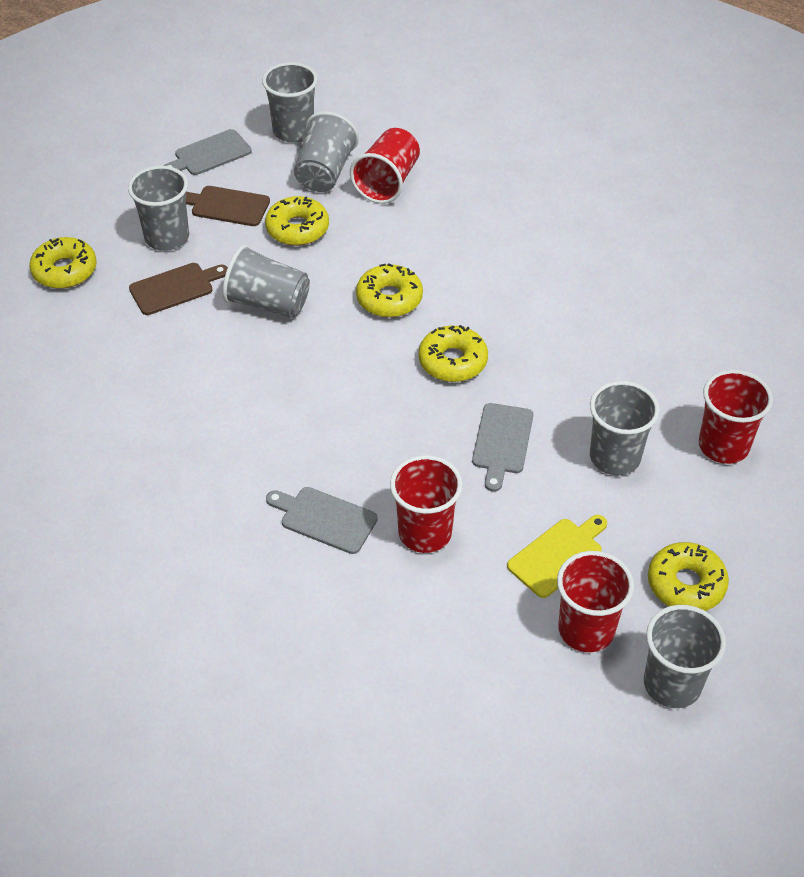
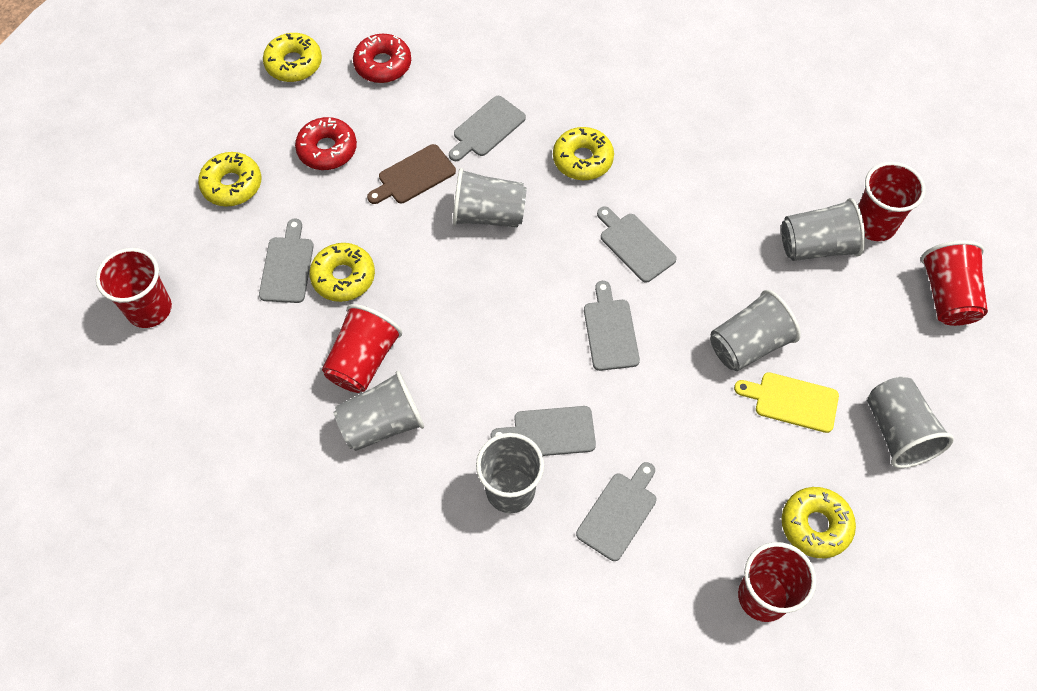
brown cutting board: [129,263,228,315] [186,186,270,226] = 2 -> [367,144,456,204] = 1
grey cutting board: [163,129,252,175] [266,487,378,554] [472,403,533,492] = 3 -> [259,218,314,303] [449,96,526,161] [491,406,596,456] [576,462,657,561] [584,281,640,371] [597,207,677,283] = 6
red cup: [350,128,420,204] [390,455,463,553] [557,551,634,652] [699,370,773,464] = 4 -> [96,248,172,328] [322,304,402,393] [738,542,816,622] [858,162,926,241] [921,240,988,326] = 5
red donut: none = 0 -> [295,117,357,170] [353,34,411,83] = 2

